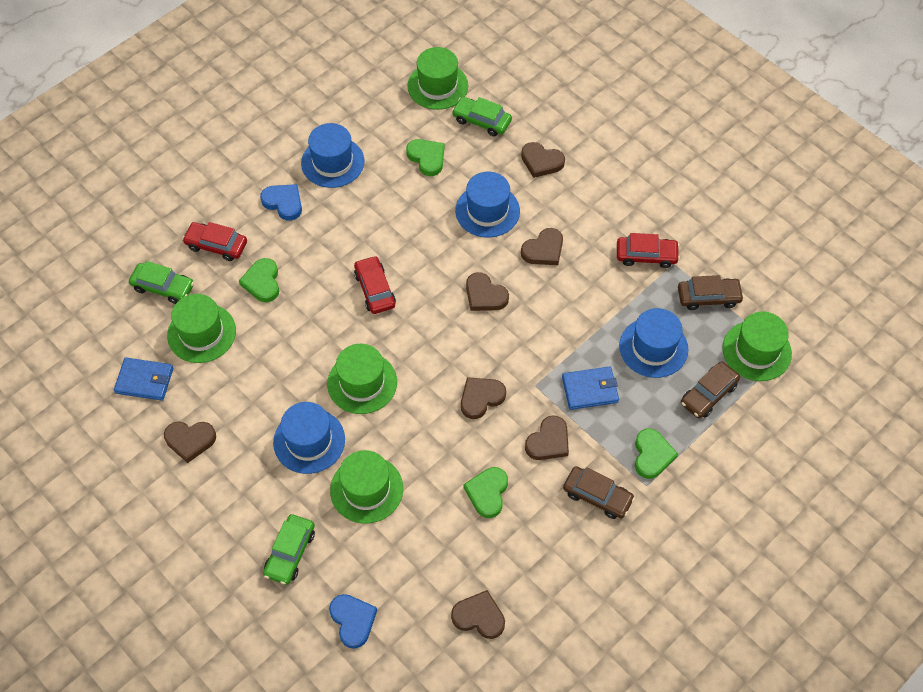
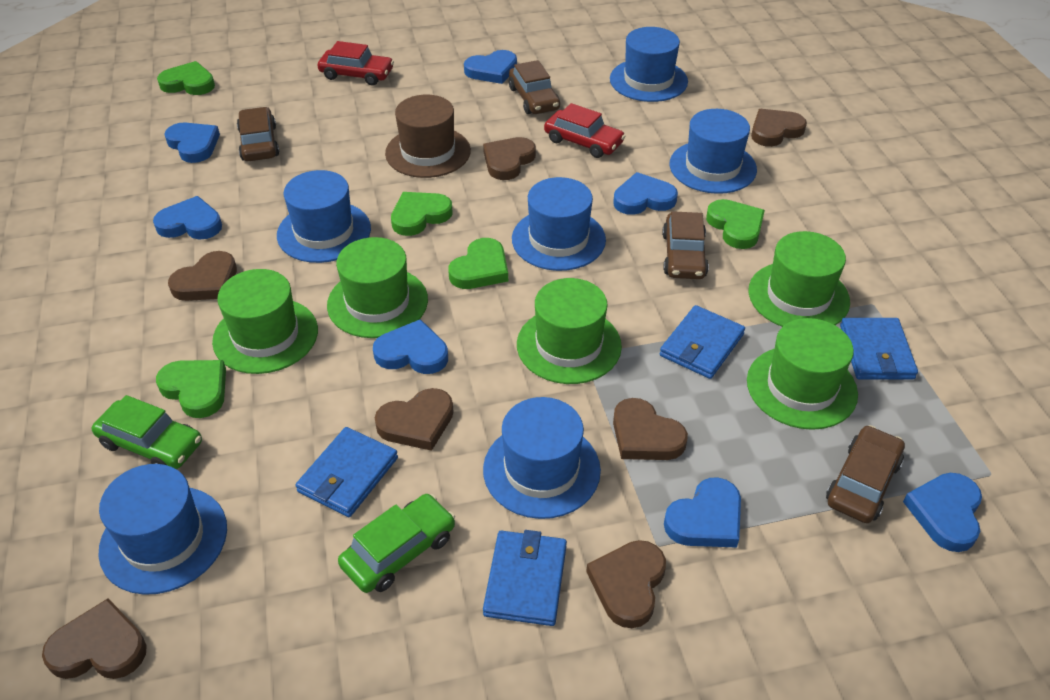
blue hat: [273,402,345,474] [301,123,364,188] [455,172,520,238] [619,308,688,378] = 4 -> [98,464,227,595] [277,170,371,263] [483,397,601,519] [512,177,606,271] [610,27,688,102] [669,109,757,194] = 6
blue heart: [260,184,302,221] [329,594,377,649] = 2 -> [153,196,222,240] [164,123,220,163] [373,319,448,374] [464,50,517,84] [613,172,678,215] [664,477,741,548] [903,473,982,552] = 7
blue wallet: [114,358,173,401] [562,366,619,410] = 2 -> [295,427,398,517] [483,530,567,626] [660,305,745,379] [840,318,918,379] = 4
brown car: [563,466,635,519] [678,275,744,310] [681,361,740,419] = 3 -> [237,107,279,161] [509,60,560,114] [662,211,709,279] [826,425,905,523] = 4
brown hat: none = 0 -> [385,95,471,178] = 1
green car: [129,261,194,304] [263,514,315,585] [452,97,512,136] = 3 -> [92,395,202,469] [338,494,455,593] = 2
green heart: [239,258,279,302] [406,139,444,176] [464,467,508,518] [635,428,678,479] = 4 -> [156,360,226,418] [157,61,215,95] [391,192,453,236] [448,238,508,289] [706,199,765,249] = 5
red car: [182,222,247,261] [354,256,396,314] [617,233,680,268] = 3 -> [318,41,394,86] [544,103,626,158] = 2

